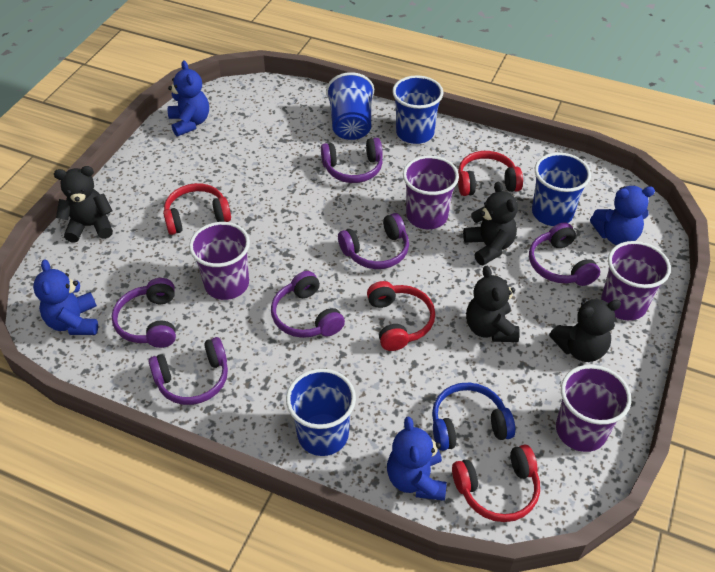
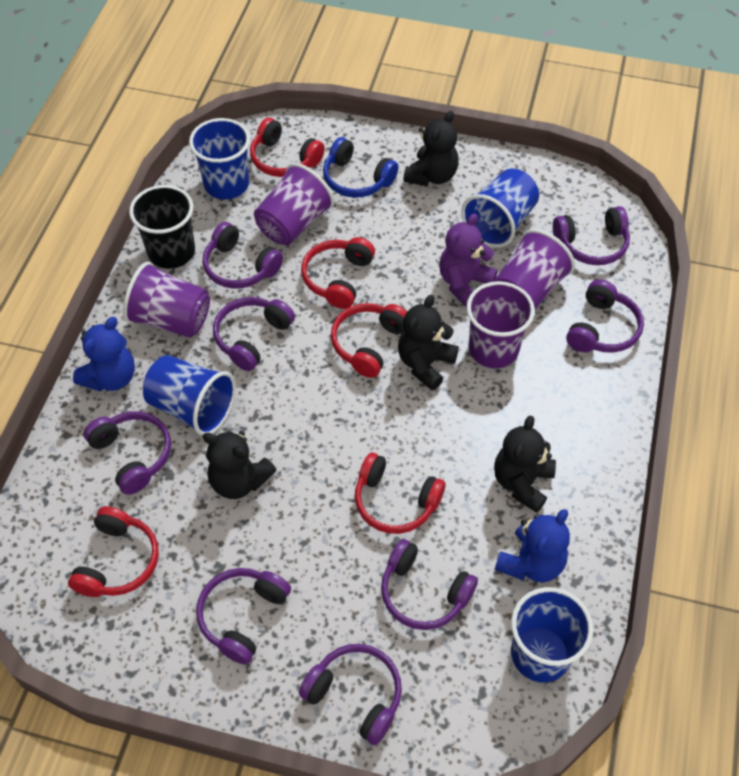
black cup: none = 0 -> [129,185,195,269] = 1
blue teddy bear: [33,260,98,335] [168,61,209,136] [387,417,447,501] [590,186,655,245] = 4 -> [73,317,135,391] [495,509,570,582] = 2
purple headphones: [112,278,176,348] [148,337,228,405] [271,271,345,338] [321,138,383,183] [338,213,409,269] [529,222,600,286] = 6 -> [84,411,171,495] [196,568,291,665] [203,222,283,289] [213,297,295,371] [299,644,402,745] [381,539,478,630] [553,206,630,265] [566,279,644,353] = 8
purple teddy bear: none = 0 -> [439,213,498,307] = 1
red headphones: [163,183,231,235] [367,281,435,351] [452,444,540,522] [458,151,523,196] = 4 -> [68,506,159,597] [250,118,325,177] [301,237,375,309] [331,303,407,378] [355,453,445,534] = 5

